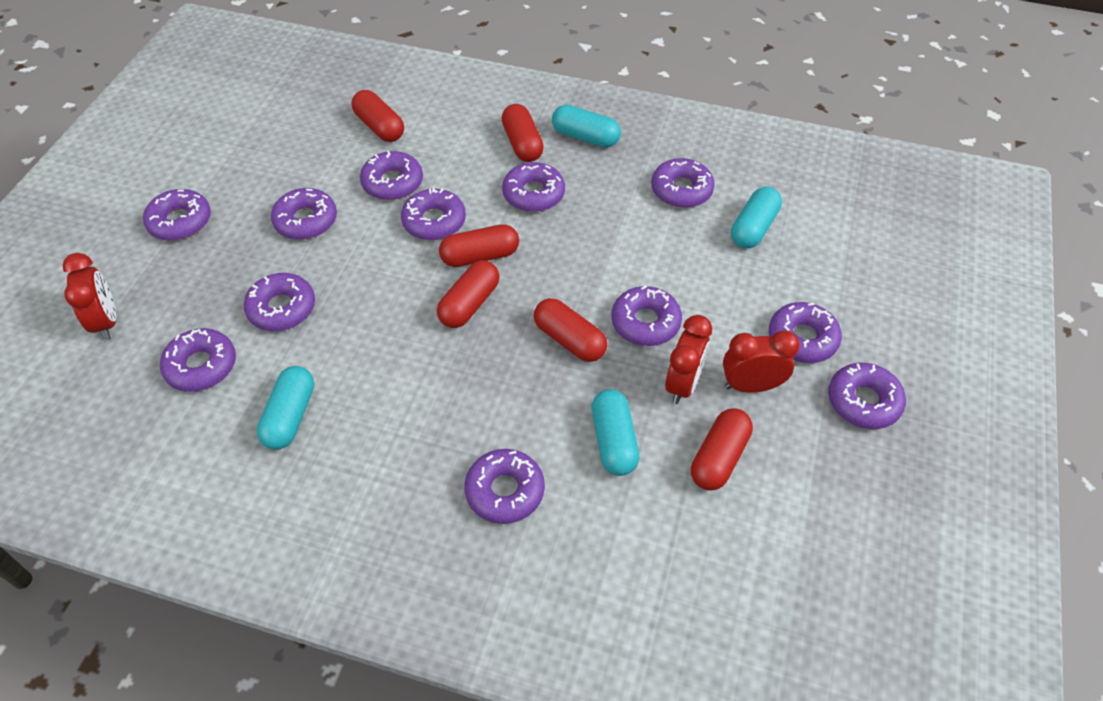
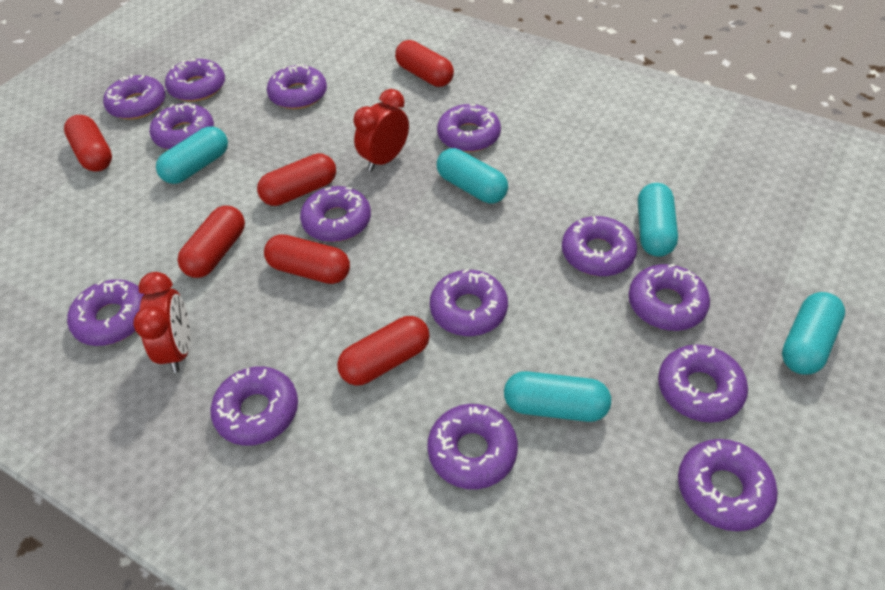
purple donut: [143,189,211,241] [160,328,236,392] [244,273,315,331] [271,188,337,240] [360,151,423,200] [401,188,466,240] [464,449,545,524] [502,162,565,212] [612,285,682,346] [651,158,715,208] [769,302,842,363] [828,363,906,429] = 12 -> [67,279,144,346] [103,74,166,120] [150,103,214,149] [165,58,225,102] [210,366,298,446] [267,64,327,109] [300,186,371,242] [427,404,518,489] [430,269,508,336] [437,104,501,152] [562,216,637,276] [629,264,710,331] [658,345,748,423] [678,439,778,531] = 14
red clock: [62,253,116,340] [665,315,712,404] [723,330,800,393] = 3 -> [133,272,190,373] [354,89,409,172] = 2
turquoise capsule: [256,366,314,450] [552,105,621,148] [592,389,639,476] [731,187,782,249] = 4 -> [156,126,228,184] [437,148,508,204] [504,371,611,422] [638,183,678,257] [782,292,845,375] = 5

